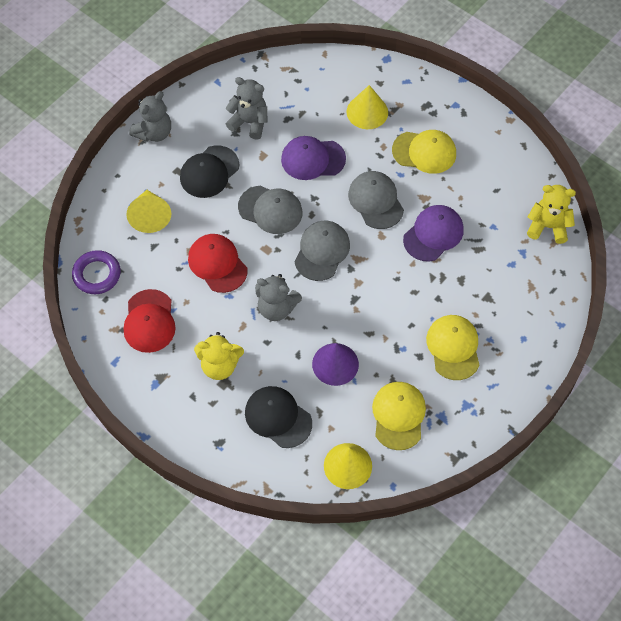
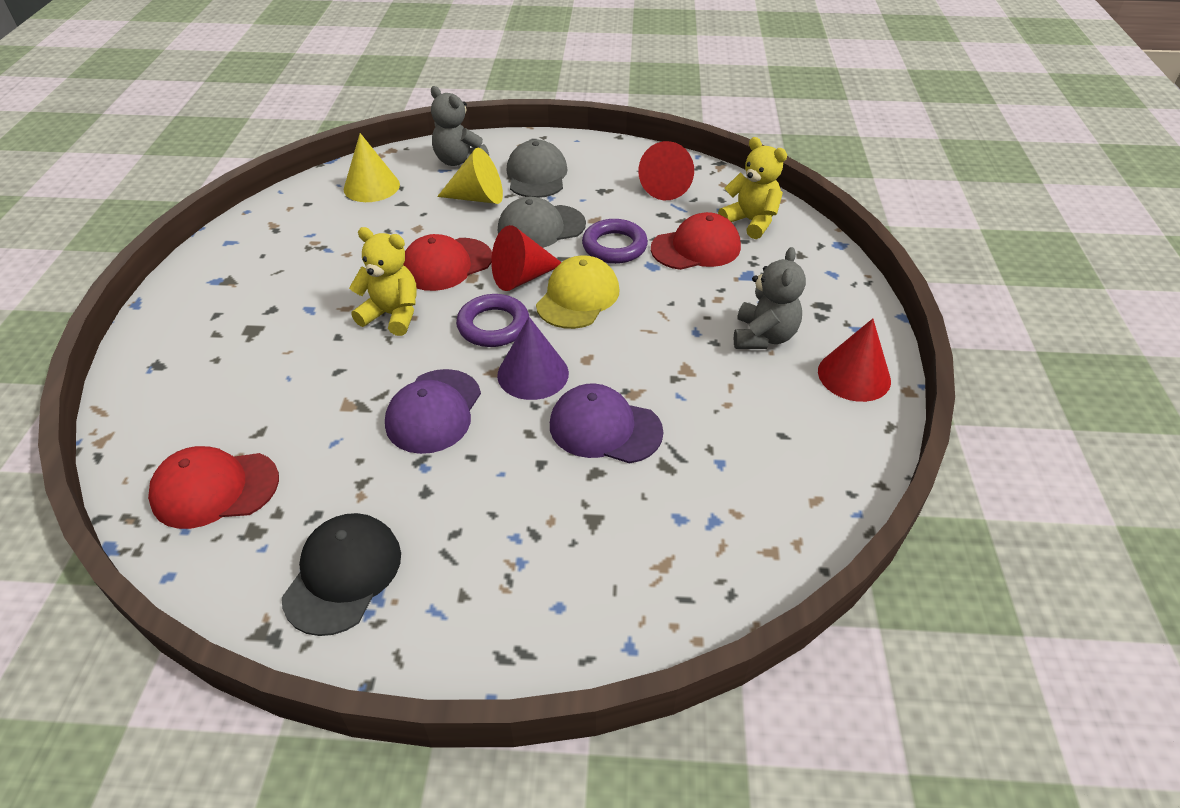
black cap: [180,145,239,198] [245,386,312,448] = 2 -> [282,513,401,636] = 1
grey cap: [238,186,303,234] [294,221,350,281] [348,171,404,229] = 3 -> [498,197,586,248] [506,140,568,198] = 2
grey teddy bear: [129,91,171,142] [226,77,267,140] [255,274,302,321] = 3 -> [431,86,489,166] [734,247,806,349] = 2
purple ring: [72,250,121,294] = 1 -> [456,294,529,347] [582,219,648,264] = 2
red cap: [124,289,176,353] [188,234,247,293] = 2 -> [148,446,279,529] [403,234,492,291] [651,212,741,270] = 3
red cone: none = 0 -> [491,225,562,291] [638,141,694,200] [818,319,891,402] = 3
yellow cap: [372,382,426,450] [392,130,456,174] [426,315,480,380] = 3 -> [536,255,619,329] = 1
yellow cone: [126,190,171,233] [324,443,372,489] [347,85,388,129] = 3 -> [344,133,400,202] [437,148,503,204] = 2

